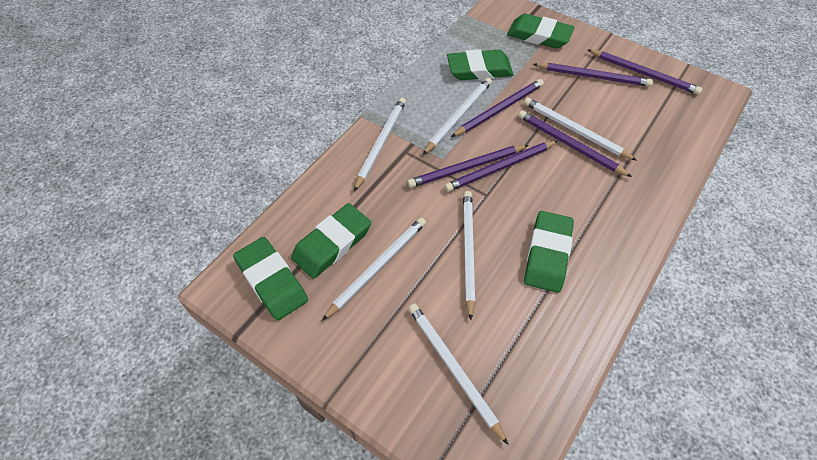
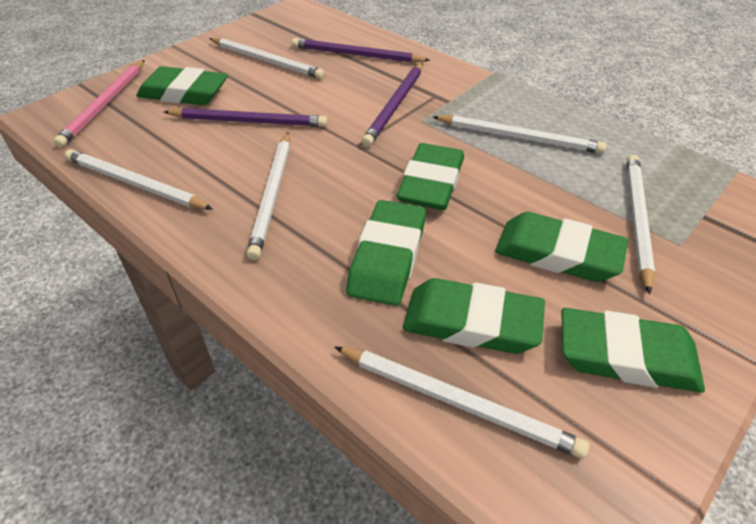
green eraser: [233,237,308,321] [291,203,371,279] [447,49,514,80] [507,14,575,48] [524,211,574,293] = 5 -> [136,66,228,105] [346,200,426,306] [396,143,464,210] [403,278,545,354] [495,212,628,282] [561,308,705,393] = 6
pink pencil: none = 0 -> [53,60,145,148] = 1
purple pencil: [407,145,528,188] [444,141,558,192] [451,79,544,137] [518,110,632,177] [533,63,653,87] [588,50,702,95] = 6 -> [164,108,328,127] [292,38,430,63] [362,63,423,147] = 3

